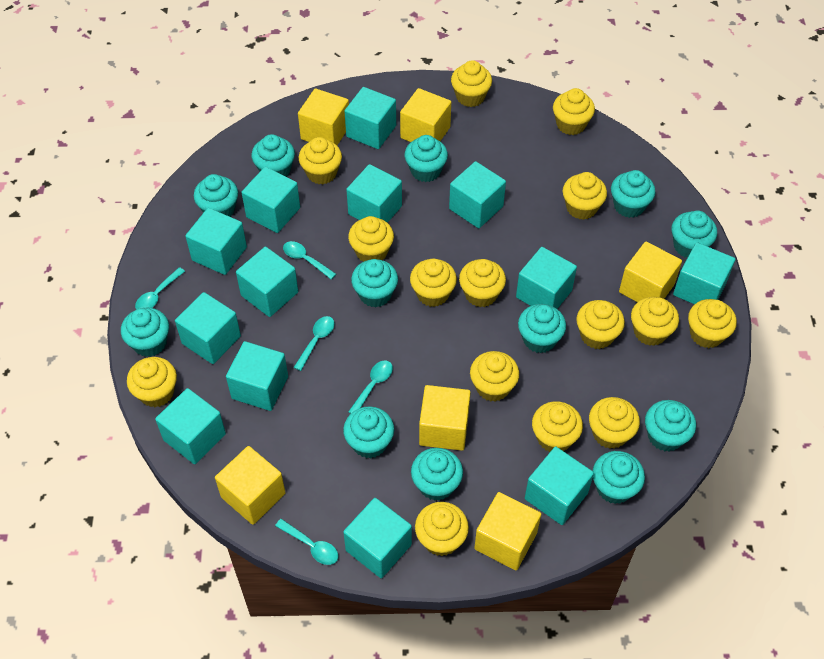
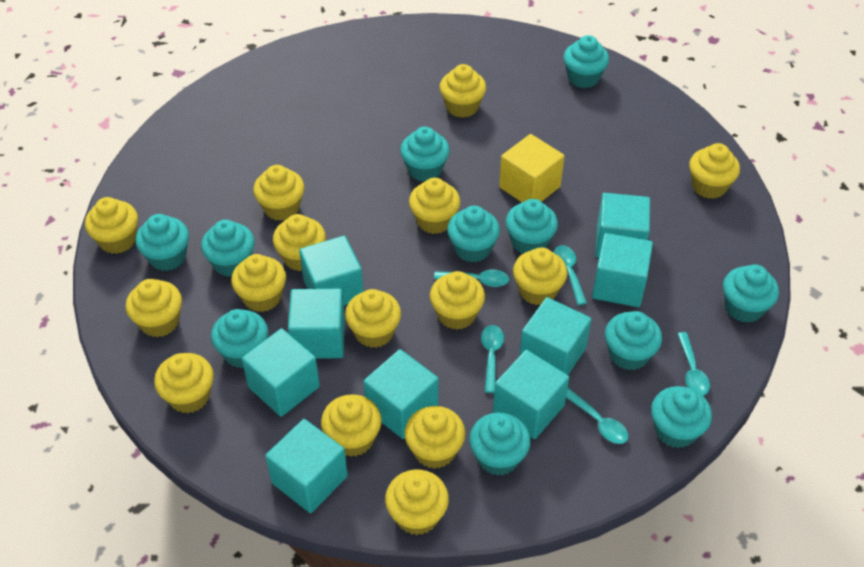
turquoise cube: [155,388,226,464] [175,292,241,364] [185,208,247,275] [226,341,288,411] [236,247,298,317] [241,167,300,233] [343,498,412,578] [345,87,396,149] [346,164,402,223] [449,161,506,228] [516,247,577,309] [525,447,594,525] [673,242,735,304] = 13 -> [242,328,320,417] [265,419,348,513] [288,288,345,359] [299,236,363,306] [363,349,439,439] [493,350,569,439] [519,297,592,375] [592,233,653,307] [595,193,650,258] = 9
turquoise cupcake: [121,308,169,357] [194,174,238,217] [251,134,295,176] [343,406,394,458] [351,259,398,307] [405,135,448,182] [411,448,463,501] [518,304,566,353] [593,451,645,504] [611,170,655,218] [645,400,696,452] [672,210,717,258] = 12 -> [135,214,189,271] [201,220,255,277] [211,309,268,368] [400,127,450,182] [447,206,500,262] [469,413,531,476] [506,199,558,254] [564,35,609,88] [605,311,662,370] [651,386,712,448] [723,264,779,323] = 11
yellow cube: [215,446,286,525] [298,88,349,145] [400,88,451,142] [419,385,471,451] [474,492,541,570] [619,241,682,302] = 6 -> [499,134,564,202] = 1

